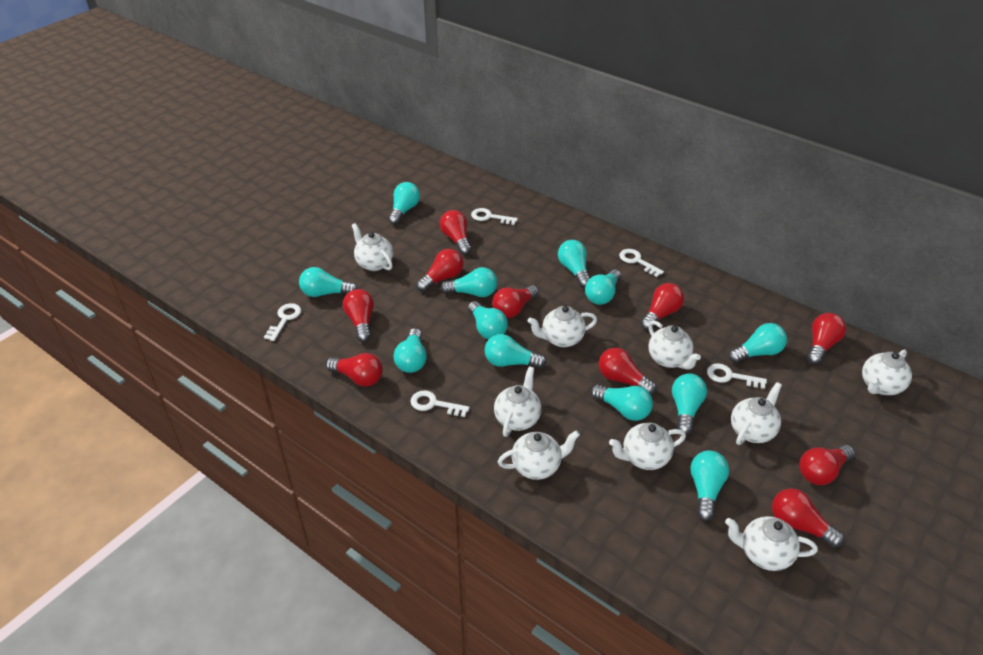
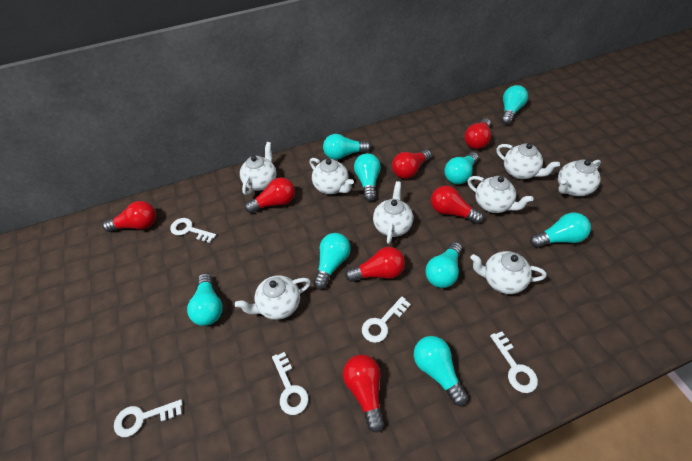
red light bulb: [326,353,383,387] [343,289,374,342] [416,249,463,292] [440,210,471,255] [492,285,539,318] [599,348,657,395] [641,283,684,330] [772,488,844,548] [799,445,855,485] [807,313,846,364] = 10 -> [103,201,156,232] [245,177,295,213] [343,354,384,433] [345,247,405,282] [392,149,432,179] [431,186,484,224] [464,118,491,149] = 7
turquoise light bulb: [299,267,358,297] [388,182,420,225] [393,328,427,373] [440,267,497,297] [468,301,508,339] [485,334,547,368] [558,240,590,288] [585,269,621,305] [591,384,653,421] [672,373,707,435] [690,451,729,521] [729,323,787,363] = 12 -> [187,273,223,326] [313,233,351,289] [323,134,371,160] [354,153,381,201] [414,336,468,406] [425,242,462,288] [444,152,478,185] [501,85,528,125] [530,213,591,248] = 9
white teapot: [351,223,393,271] [494,366,541,437] [498,430,580,480] [528,306,597,347] [609,423,686,470] [648,321,701,370] [725,516,818,571] [731,382,782,445] [862,349,912,395] = 9 -> [235,275,311,320] [240,142,276,195] [309,158,354,194] [373,181,413,244] [468,176,534,213] [470,251,546,294] [496,143,560,179] [558,159,601,196] = 8

